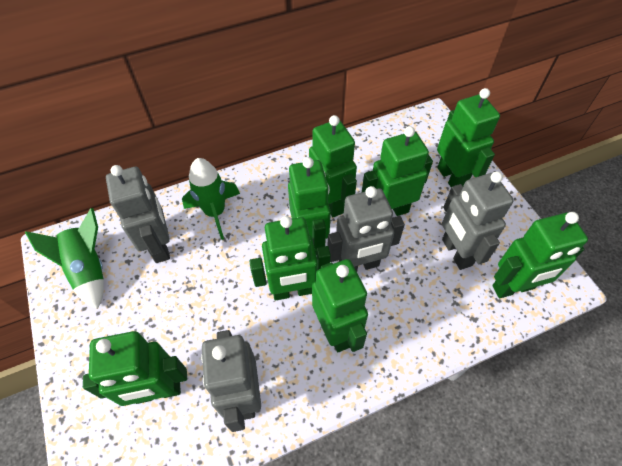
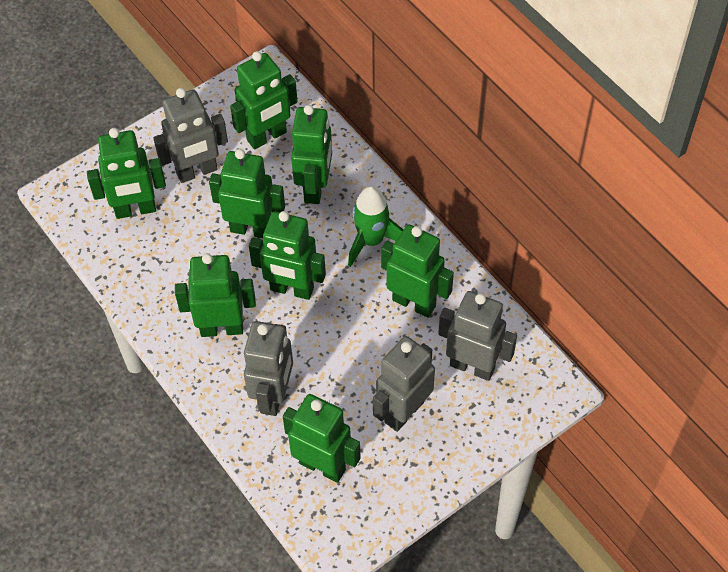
green rocket: [25,208,104,309] [182,158,240,240] = 2 -> [348,186,404,267] = 1

